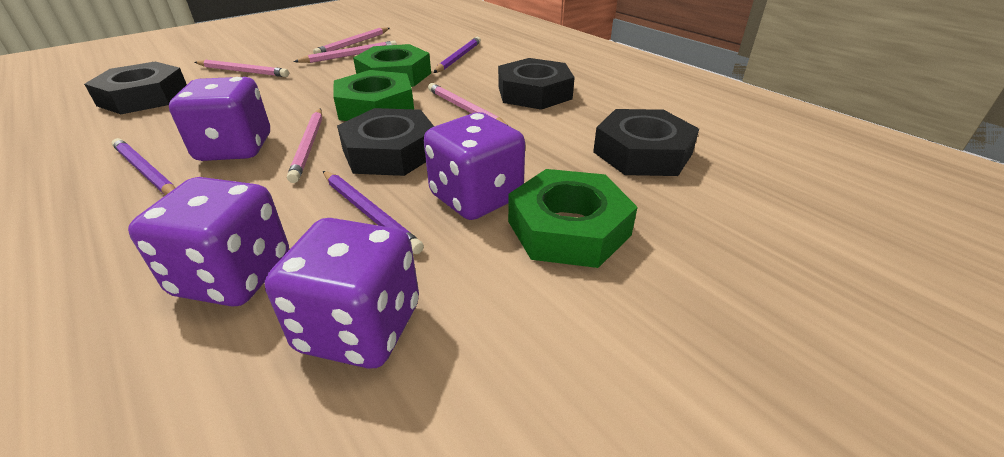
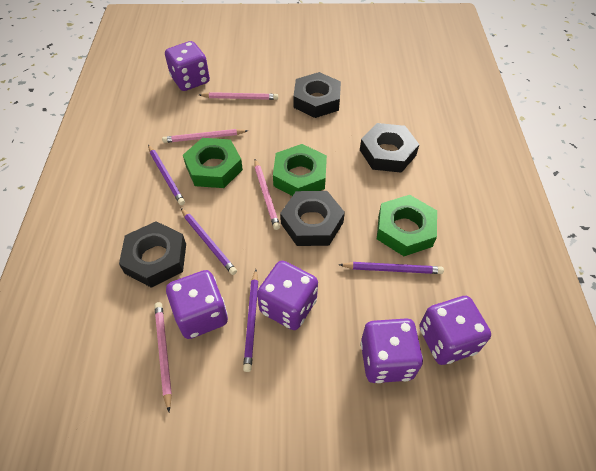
pink pencil: [195,60,289,77] [287,108,322,183] [294,41,397,63] [313,28,390,54] [428,83,509,126] = 5 -> [154,302,172,412] [162,129,248,143] [199,92,278,100] [254,159,280,230] = 4
purple dice: [128,177,289,307] [169,77,270,161] [265,218,419,369] [424,112,525,220] = 4 -> [165,41,210,91] [166,270,228,339] [257,261,318,330] [360,318,423,383] [419,296,491,365] = 5
purple pencil: [112,138,175,195] [323,171,424,254] [433,37,481,73] = 3 -> [148,145,185,205] [181,208,237,275] [243,269,259,372] [339,262,444,274] = 4

